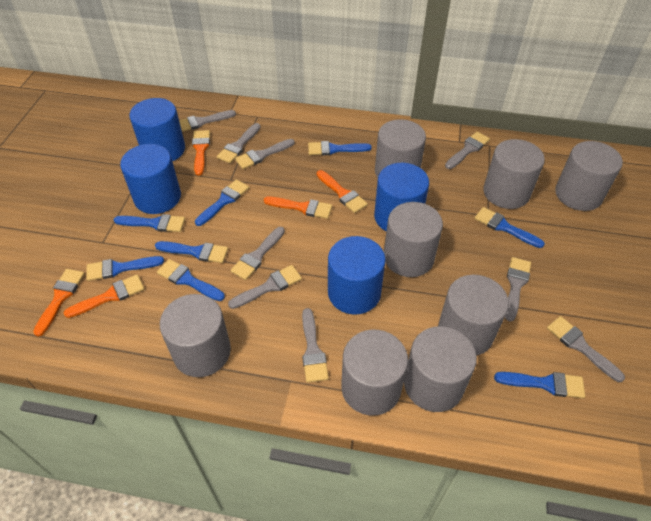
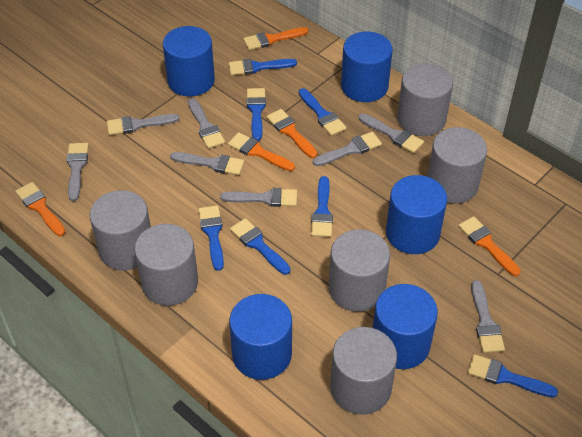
blue brush: [86,256,164,281] [114,214,185,232] [155,241,228,263] [157,259,225,301] [195,179,249,226] [308,141,372,155] [474,207,545,248] [494,372,585,398] = 8 -> [198,205,224,271] [229,59,297,75] [230,218,291,275] [247,88,266,141] [299,88,346,136] [311,176,333,237] [468,354,558,398] = 7
blue cylinder: [120,144,181,214] [129,98,185,161] [328,236,386,315] [374,163,429,231] = 4 -> [163,26,215,97] [229,294,292,380] [341,32,393,102] [373,284,438,369] [386,175,447,254] = 5
grey brush: [179,110,236,132] [217,123,261,163] [228,265,302,309] [230,227,285,280] [235,139,295,169] [302,308,329,383] [445,132,490,169] [505,257,531,322] [547,316,625,382] = 9 -> [66,143,89,201] [107,114,180,135] [170,152,244,175] [188,98,225,149] [220,188,297,207] [313,132,382,166] [359,114,424,153] [471,280,505,353] = 8
grey cylinder: [160,294,231,377] [341,330,408,416] [375,119,426,178] [384,202,443,277] [404,326,477,412] [438,275,509,356] [483,139,545,209] [555,141,623,211] = 8 -> [90,190,151,271] [134,224,198,306] [329,229,390,312] [330,327,397,415] [397,63,453,136] [427,127,487,204] = 6

